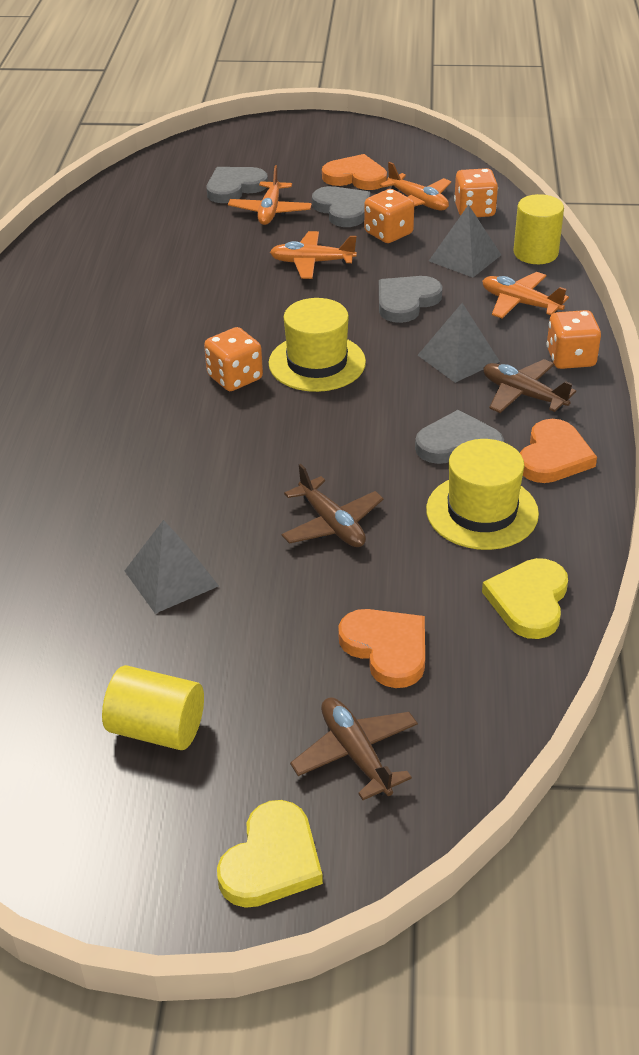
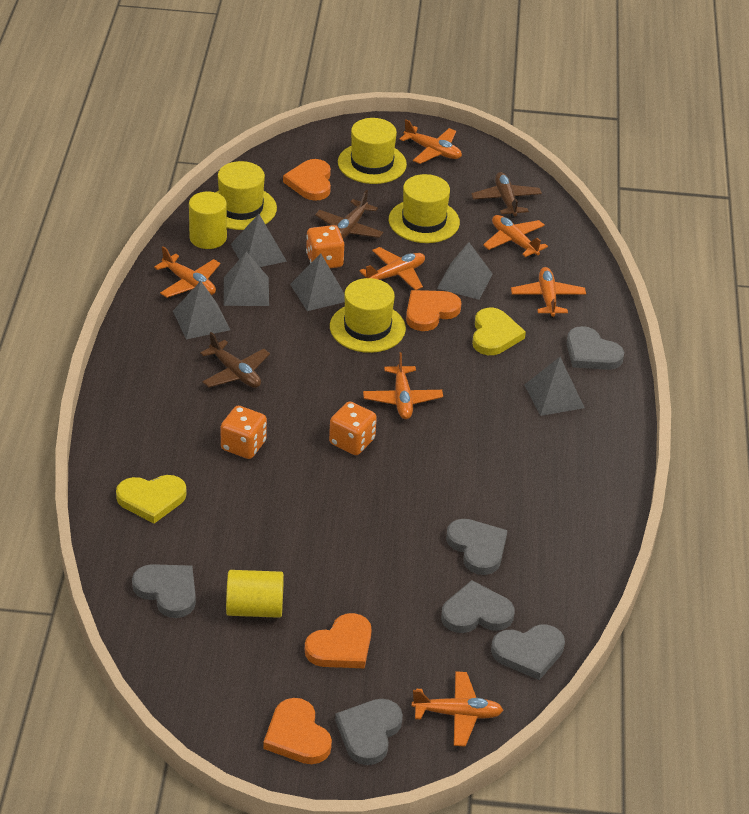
grey heart: [207,167,268,203] [312,186,370,227] [379,276,442,323] [415,410,504,464] = 4 -> [132,564,196,618] [335,699,403,765] [441,580,514,633] [446,519,507,575] [491,624,565,680] [566,326,624,370] = 6
grey pyramid: [125,520,219,614] [418,303,500,383] [429,205,501,278] = 3 -> [173,281,230,339] [224,252,269,306] [231,214,287,267] [290,253,345,311] [437,242,493,300] [524,357,585,416] = 6
orange dice: [204,327,263,391] [364,189,414,243] [454,168,498,217] [546,310,601,369] = 4 -> [221,406,267,459] [306,225,344,268] [329,401,377,455] = 3
orange heart: [322,154,387,190] [338,609,425,688] [520,419,597,483] = 3 -> [263,698,332,764] [283,159,331,201] [305,613,372,668] [406,290,461,331] = 4
orange plane: [228,165,312,225] [270,231,357,279] [379,162,451,210] [482,272,569,318] = 4 -> [154,246,220,298] [360,247,425,290] [363,352,443,419] [399,119,462,164] [412,671,503,747] [483,215,548,257] [511,267,586,318] = 7
yellow hat: [268,298,366,392] [426,439,539,550] = 2 -> [215,161,277,230] [330,278,406,353] [338,118,407,184] [389,174,460,243] = 4

